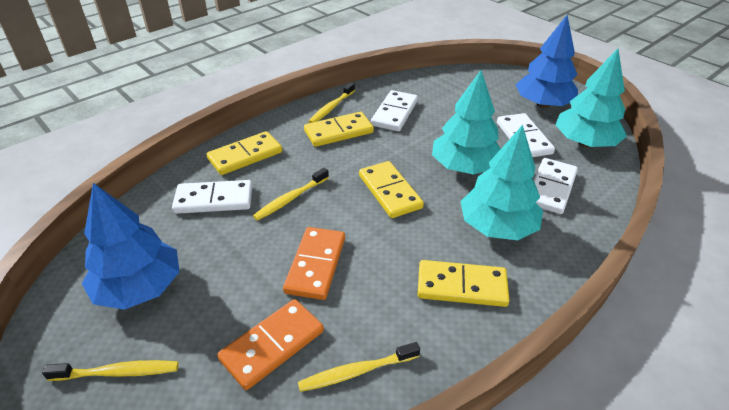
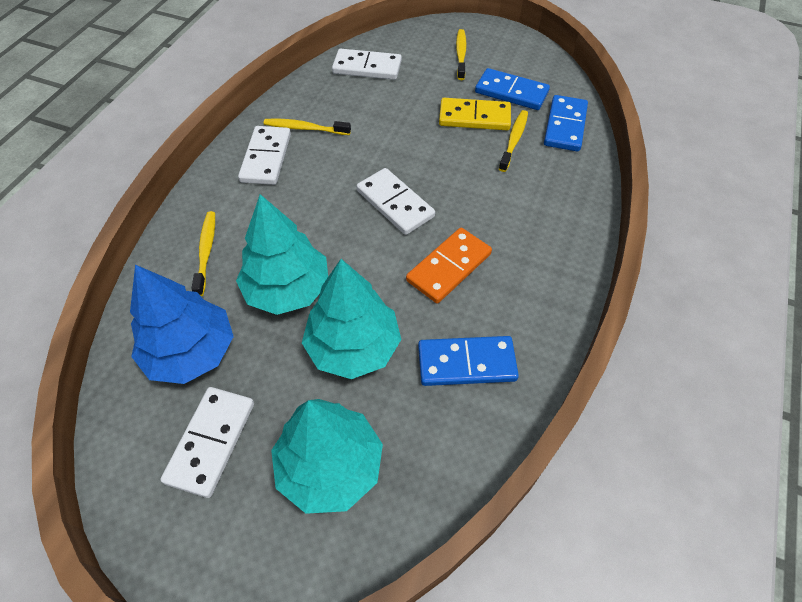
blue domino: none = 0 -> [418,336,519,386] [475,68,550,110] [544,95,588,152] = 3
blue tree: [82,183,180,310] [516,15,578,108] = 2 -> [130,265,234,384] = 1
orange domino: [217,299,324,390] [283,227,345,300] = 2 -> [406,228,492,303] = 1
yellow domino: [207,131,282,175] [304,112,374,147] [359,161,424,218] [418,260,510,307] = 4 -> [439,98,511,130] = 1

